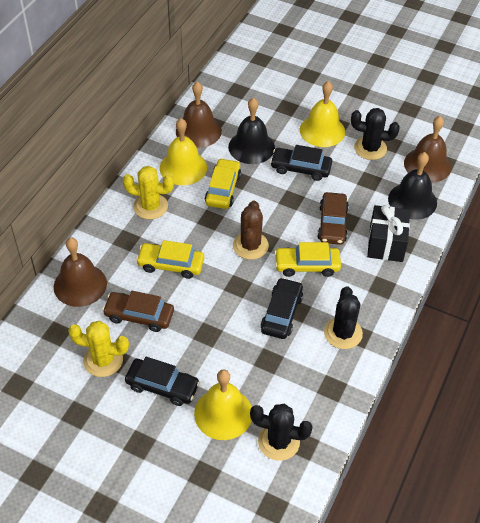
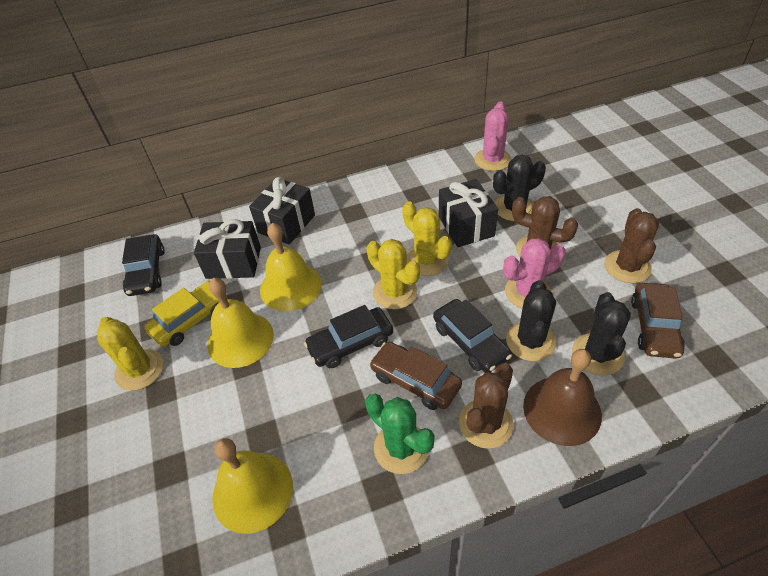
black bell: [228,97,275,164] [388,152,437,220] = 2 -> none = 0
black gift: [367,205,410,262] = 1 -> [194,219,261,279] [249,177,315,244] [439,179,498,247] = 3
brown bell: [54,237,107,307] [176,81,222,148] [404,116,451,183] = 3 -> [523,349,602,446] = 1
brown cactus: [233,201,269,260] = 1 -> [459,363,514,449] [512,196,578,257] [605,208,659,283] = 3
green cactus: none = 0 -> [365,394,435,474] = 1
pink cactus: none = 0 -> [474,102,511,171] [503,238,566,308] = 2
yellow cactus: [68,321,129,377] [123,166,174,219] = 2 -> [97,317,163,391] [367,239,420,309] [402,201,452,276] = 3
yellow car: [136,240,204,279] [205,158,241,209] [274,242,341,277] = 3 -> [145,281,227,347] = 1

